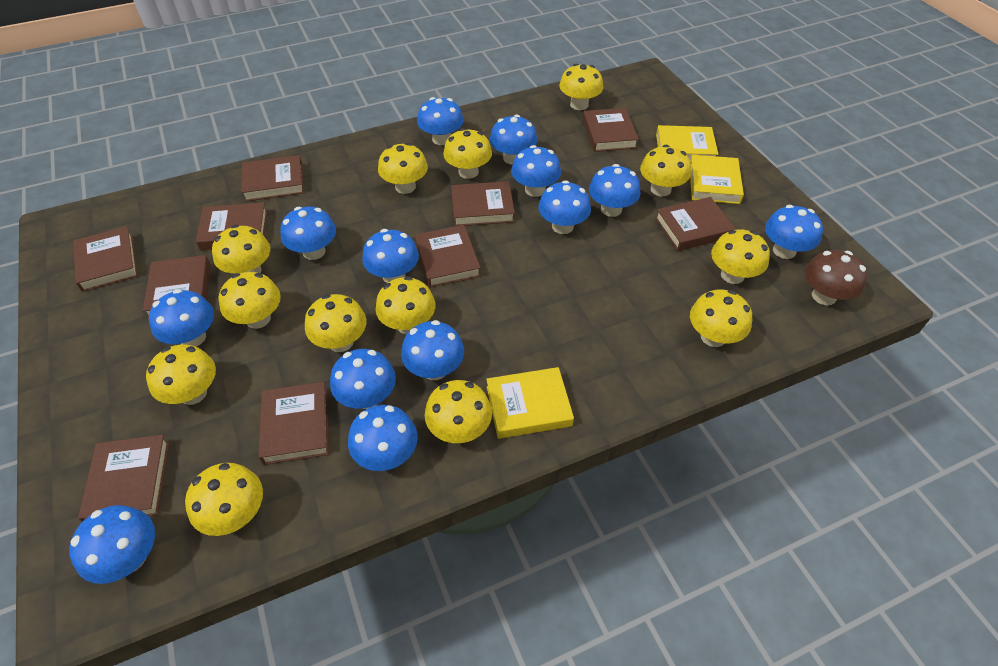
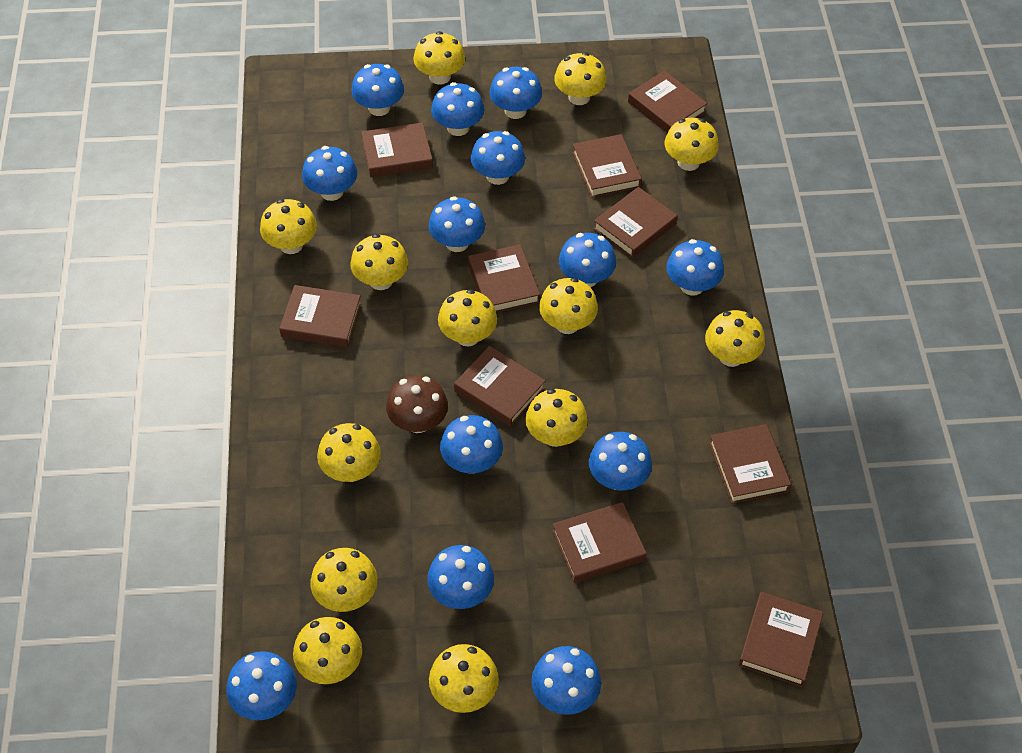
yellow book: [486,367,574,439] [656,125,718,163] [690,155,744,204] = 3 -> none = 0

